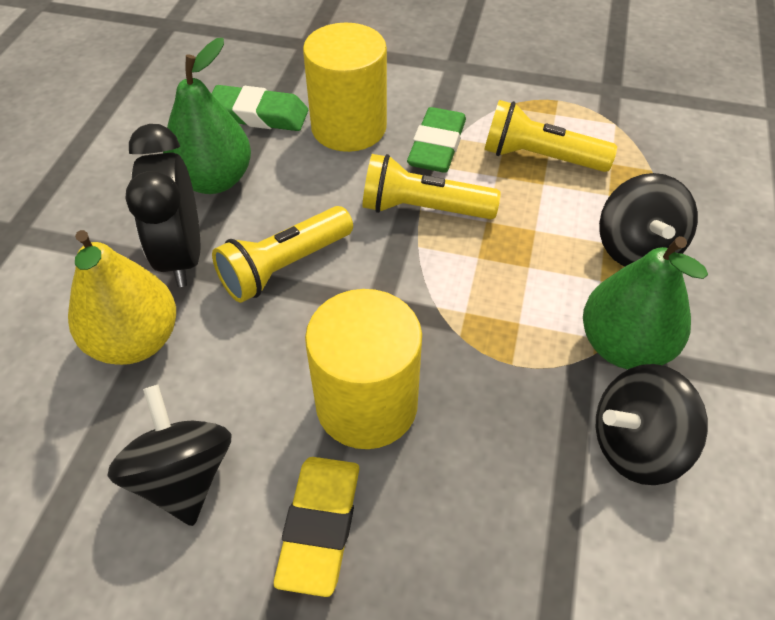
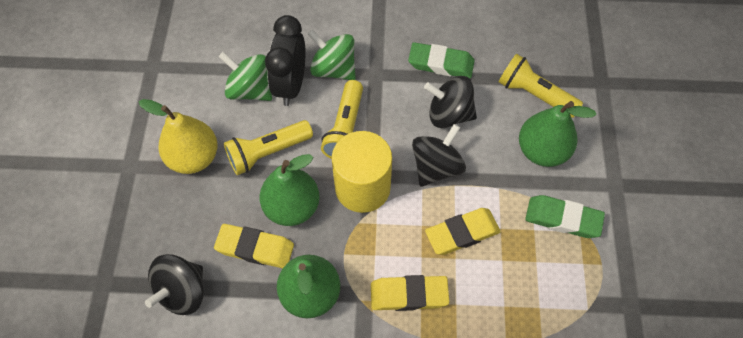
green pear: [163,38,251,194] [583,236,708,369] = 2 -> [260,154,320,226] [277,255,340,318] [519,101,596,167] = 3
green spinning top: none = 0 -> [218,52,272,101] [308,29,356,80] = 2
yellow cylinder: [303,23,387,152] [305,289,422,449] = 2 -> [332,131,392,213] = 1
yellow eraser: [274,457,359,597] = 1 -> [214,224,294,268] [371,275,449,311] [425,208,501,255] = 3

